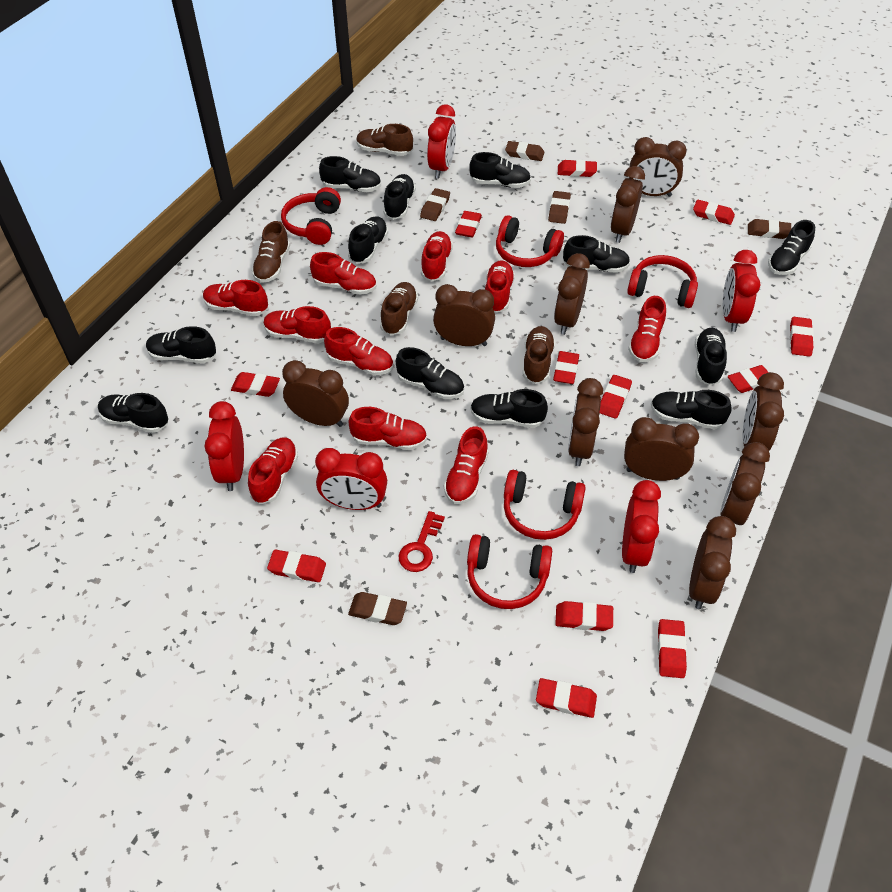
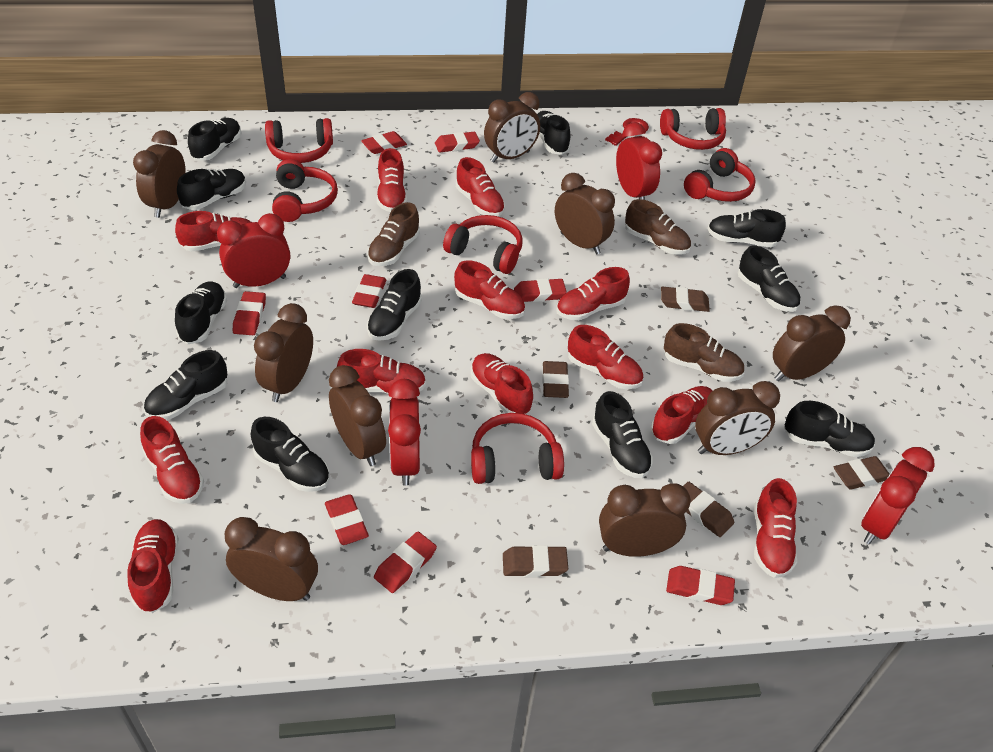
black shoe: [98,393,168,433] [146,326,216,364] [319,156,381,192] [348,216,388,264] [383,174,416,220] [396,347,464,399] [469,152,531,188] [470,389,548,428] [563,235,630,273] [651,390,732,430] [695,328,727,385] [768,220,815,275] = 12 -> [144,350,227,420] [175,281,227,344] [177,169,246,210] [188,118,242,161] [251,417,330,492] [367,269,422,341] [537,111,571,155] [592,391,653,478] [707,209,786,247] [738,246,800,312] [784,401,875,457] = 11
brown clock: [282,360,349,427] [433,284,495,346] [554,253,590,335] [568,378,603,466] [611,166,645,243] [624,417,699,481] [629,137,687,197] [689,516,736,609] [720,442,770,525] [743,372,784,451] = 10 -> [133,130,186,218] [225,517,318,601] [254,303,313,402] [329,365,386,466] [484,92,540,162] [555,173,615,254] [599,483,691,557] [695,381,780,455] [773,305,851,381] = 9
brown shoe: [252,221,290,283] [356,124,413,156] [380,282,418,336] [523,326,555,384] = 4 -> [367,202,420,266] [625,199,691,255] [664,323,744,382] = 3
red clock: [205,401,244,491] [315,448,387,510] [427,104,456,178] [622,480,661,573] [723,250,760,332] = 5 -> [217,213,290,288] [388,379,421,486] [616,123,662,200] [861,447,935,545] = 4
red eraser: [231,372,280,397] [267,550,326,582] [455,211,482,237] [536,678,597,718] [553,351,579,384] [555,601,613,631] [558,160,597,177] [600,375,632,419] [658,619,687,678] [693,200,735,225] [728,365,769,393] [790,317,814,357] = 12 -> [233,291,266,335] [325,494,369,545] [352,274,387,308] [361,131,407,154] [374,532,437,593] [435,132,480,152] [514,278,567,302] [666,566,735,605] = 8
red headphones: [281,187,341,245] [467,534,552,609] [496,215,564,267] [504,470,586,540] [627,255,698,308] = 5 -> [265,118,333,163] [272,159,338,222] [443,215,523,274] [471,413,564,484] [660,108,726,150] [684,148,756,202] = 6
red shoe: [203,280,268,316] [248,437,298,504] [263,306,331,344] [310,252,376,295] [324,327,393,376] [349,407,427,450] [421,231,453,282] [444,426,489,504] [485,260,515,313] [628,296,666,362] = 10 -> [127,519,178,613] [140,416,204,504] [175,211,251,252] [337,349,426,394] [377,148,407,212] [454,260,525,319] [456,157,505,217] [471,353,533,415] [556,267,630,321] [568,325,643,389] [651,386,713,444] [754,478,797,578] = 12

